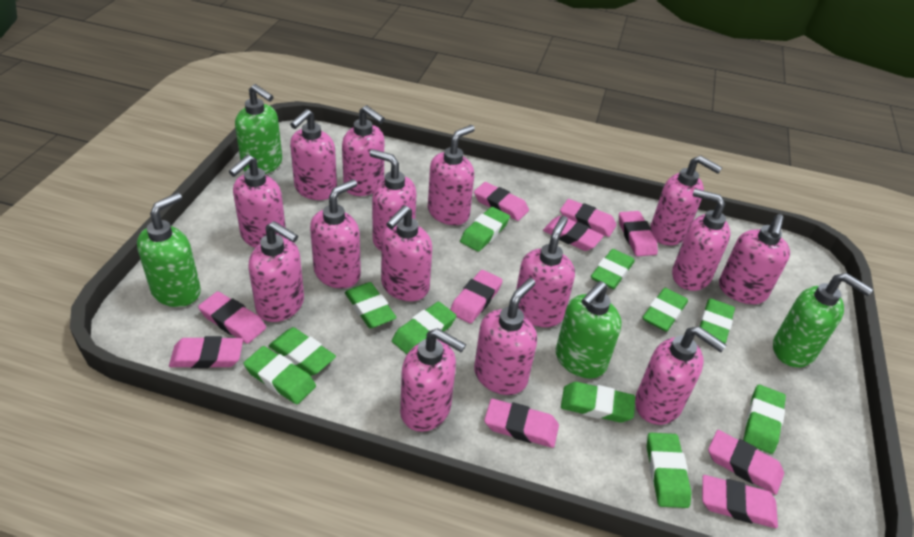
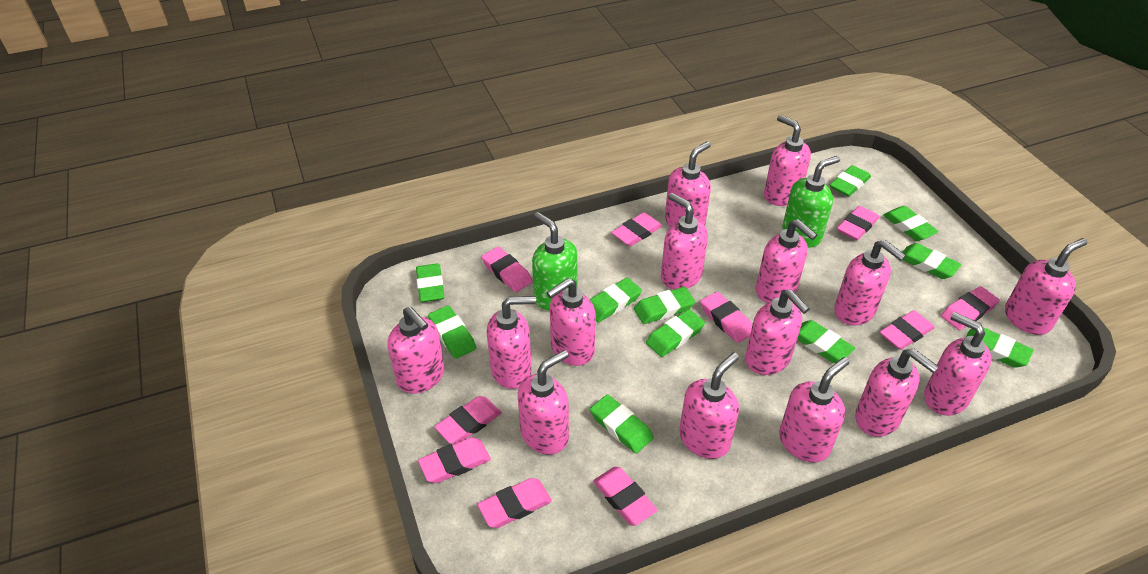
green soap dispenser: [137,193,201,307] [235,84,282,174] [556,281,622,378] [773,273,873,368] = 4 -> [532,212,578,310] [782,156,840,248] = 2

